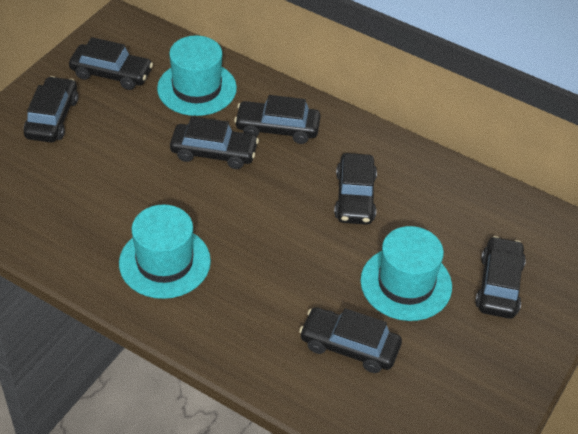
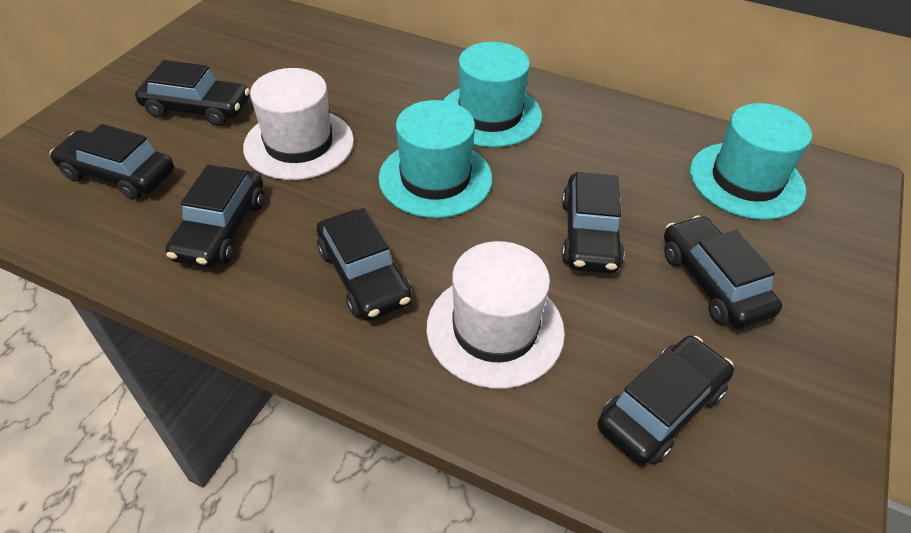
white hat: none = 0 -> [243,68,354,180] [426,241,565,389] = 2

